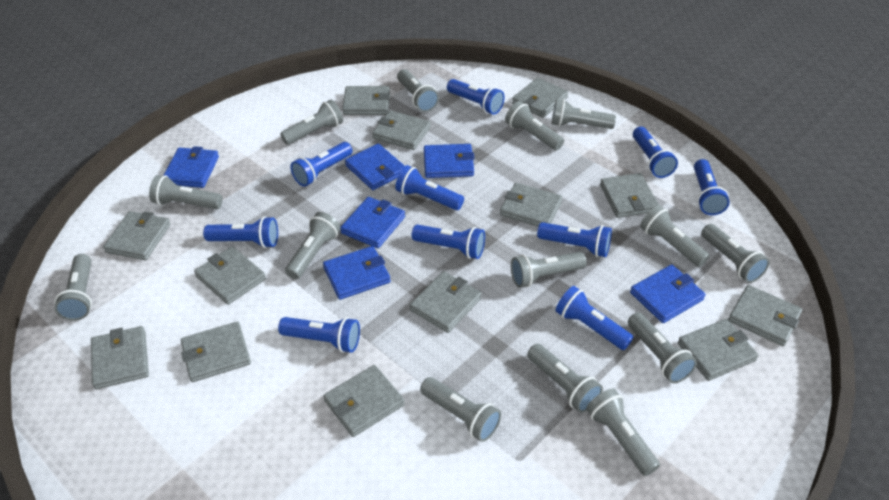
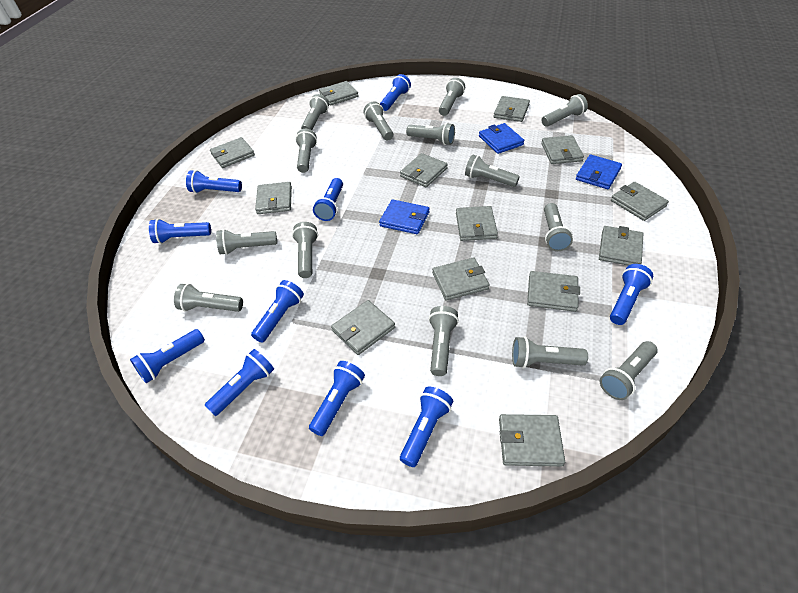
blue wallet: [163,146,219,188] [323,246,391,300] [340,197,405,248] [345,143,405,190] [424,144,475,178] [630,265,706,323] = 6 -> [379,200,429,234] [479,123,524,154] [576,155,622,189] = 3

